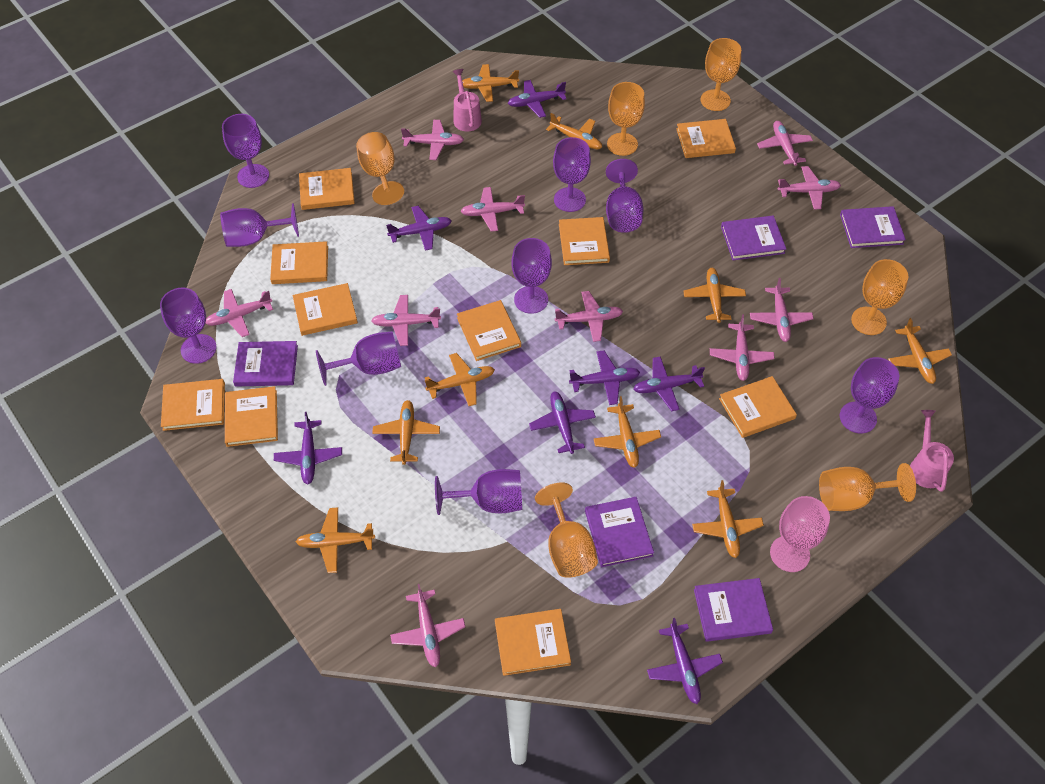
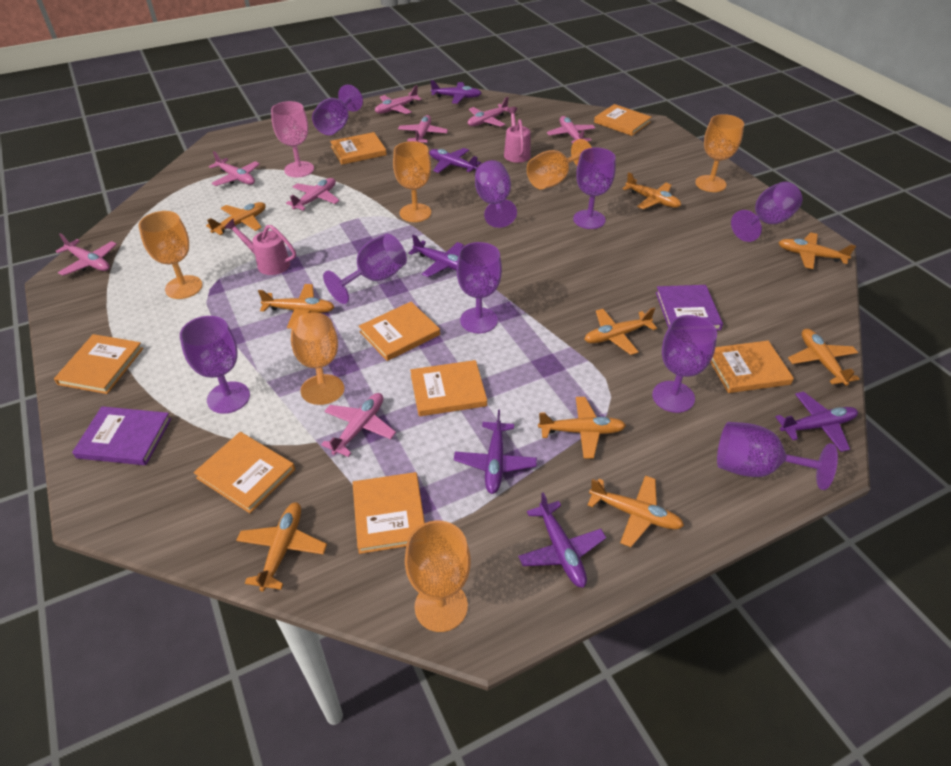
orange book: [161,379,225,431] [225,386,278,447] [270,241,328,284] [293,283,358,336] [299,168,355,210] [457,300,521,361] [495,609,571,676] [559,217,610,265] [676,119,736,158] [719,376,797,438] = 10 -> [54,334,144,394] [193,432,295,513] [330,132,387,165] [352,472,425,554] [359,302,440,361] [410,360,487,416] [594,104,652,136] [710,341,794,393] = 8
pink plane: [206,289,273,337] [371,295,441,346] [390,584,466,667] [401,120,464,160] [460,187,525,232] [555,291,623,342] [710,314,774,381] [750,278,814,342] [757,121,813,166] [778,166,841,210] = 10 -> [56,233,117,276] [209,151,260,186] [286,178,340,210] [321,393,396,457] [375,85,422,114] [398,115,448,143] [468,97,509,127] [547,116,595,144] = 8
purple book: [233,341,298,386] [585,497,654,567] [694,578,773,642] [721,216,786,260] [840,206,906,248] = 5 -> [72,406,171,465] [656,285,723,330] = 2
purple plane: [274,412,342,485] [386,206,452,251] [508,80,567,118] [529,392,596,454] [569,350,640,405] [633,356,705,411] [647,618,723,704] = 7 -> [408,235,464,277] [429,148,481,173] [430,80,482,104] [454,410,537,494] [518,492,606,588] [775,391,858,452] = 6

